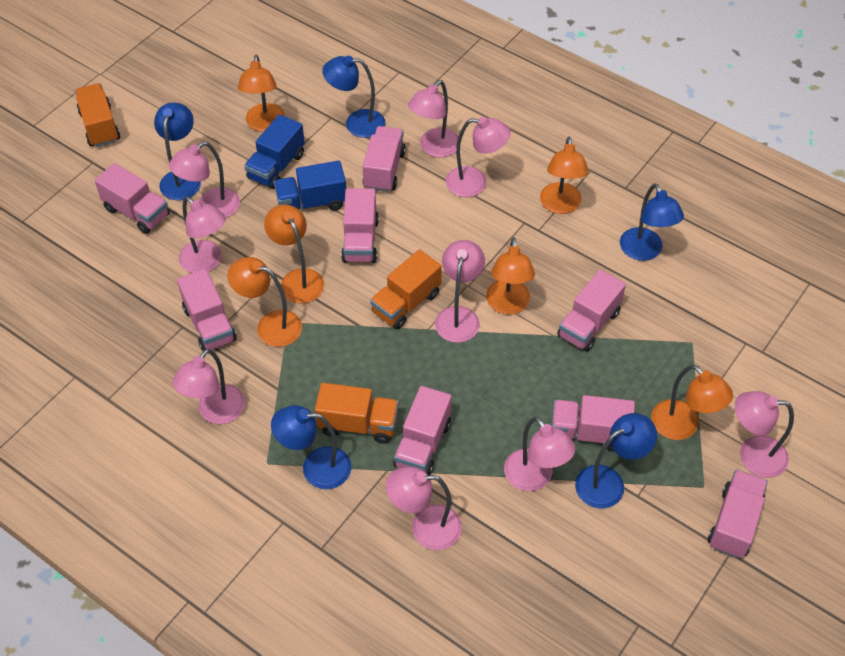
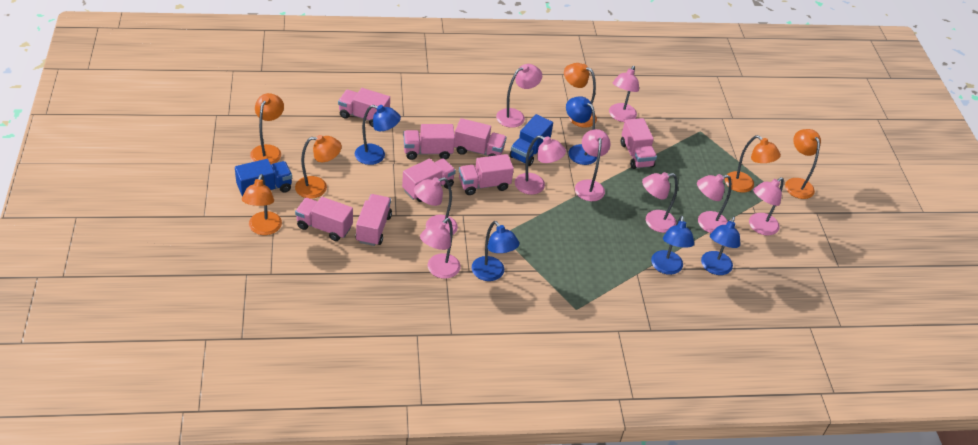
orange truck: [75,83,120,147] [315,383,399,444] [370,249,442,329] = 3 -> none = 0

